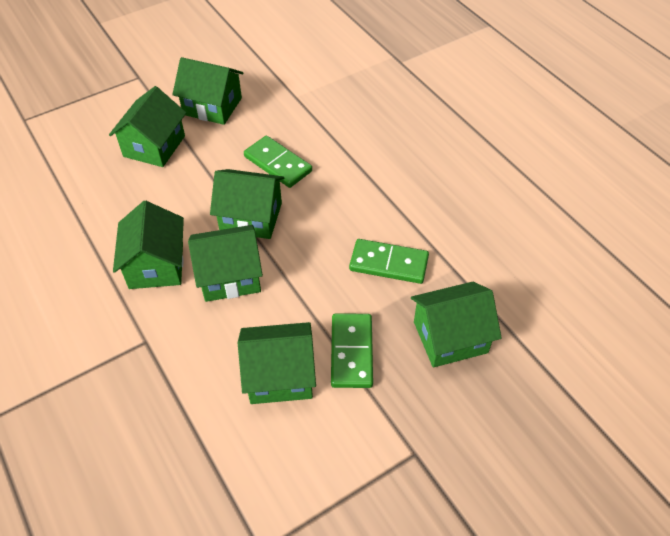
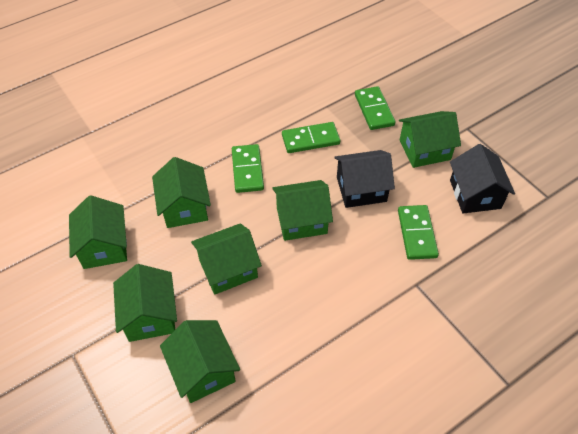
black house: none = 0 -> [334,150,395,208] [450,144,515,213] = 2
green domino: [244,136,312,188] [331,313,373,388] [349,239,429,284] = 3 -> [232,144,264,193] [282,122,340,153] [355,86,395,130] [398,205,439,260] = 4

